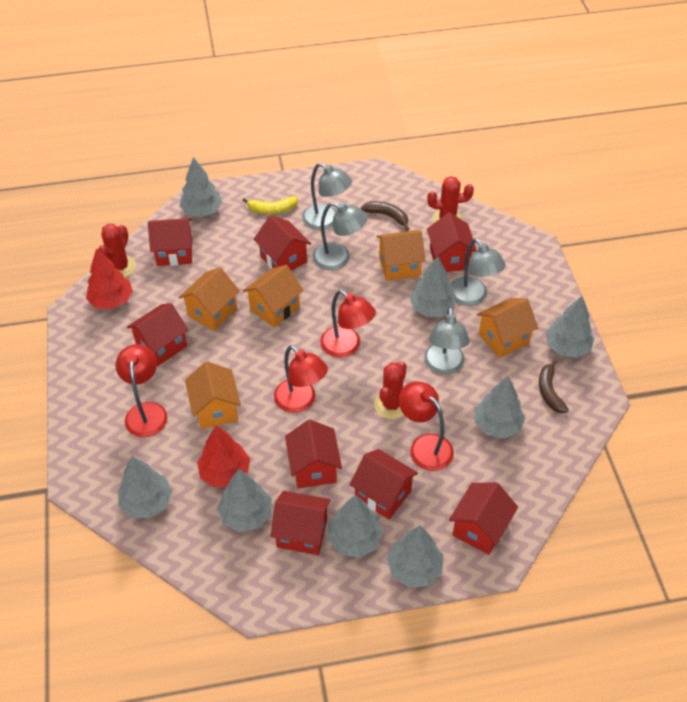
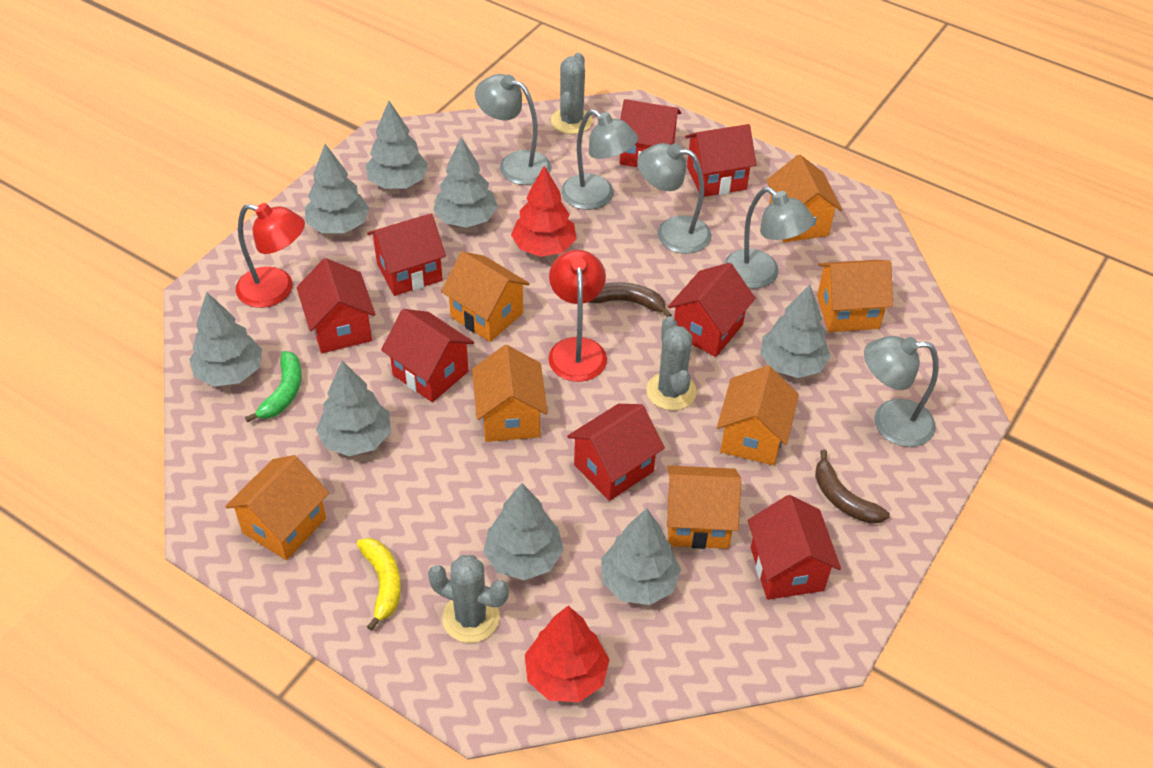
green banana: none = 0 -> [245,351,302,422] = 1
grey cactus: none = 0 -> [428,555,509,643] [551,53,593,134] [646,316,697,410] = 3
grey lamp: [302,163,352,230] [312,202,367,270] [424,307,470,375] [451,238,506,306] = 4 -> [475,74,551,185] [561,109,638,210] [637,143,711,254] [724,187,814,289] [864,336,939,447] = 5
orange house: [179,267,240,331] [185,362,241,429] [243,265,304,327] [377,230,426,281] [477,298,538,358] = 5 -> [225,455,329,560] [441,251,530,342] [472,345,548,442] [667,465,741,549] [717,365,799,465] [766,155,842,242] [817,260,893,332] = 7
red cactus: [98,224,136,278] [374,361,407,419] [427,176,474,223] = 3 -> none = 0
red lamp: [115,344,168,437] [274,345,328,413] [320,290,376,358] [398,381,454,471] = 4 -> [236,203,305,308] [548,250,607,382] = 2

